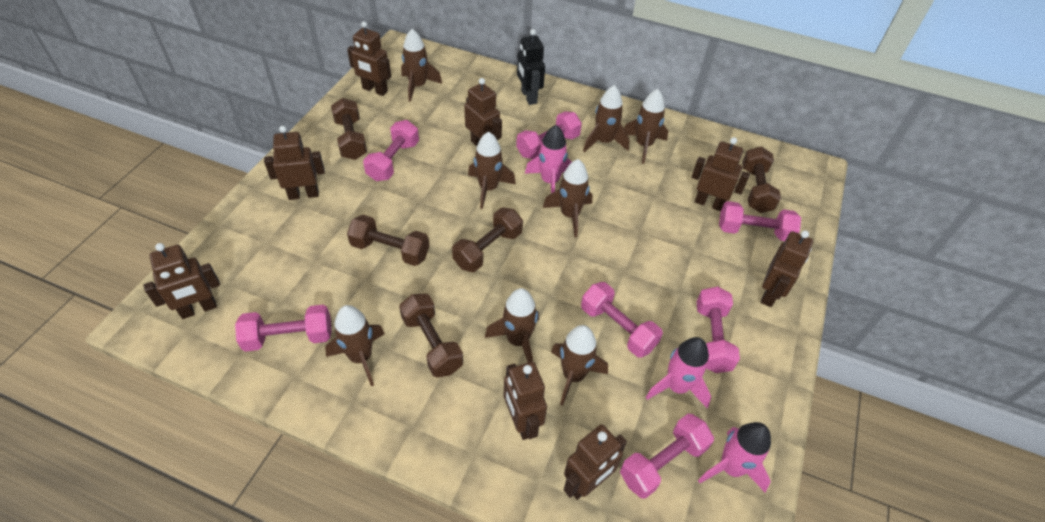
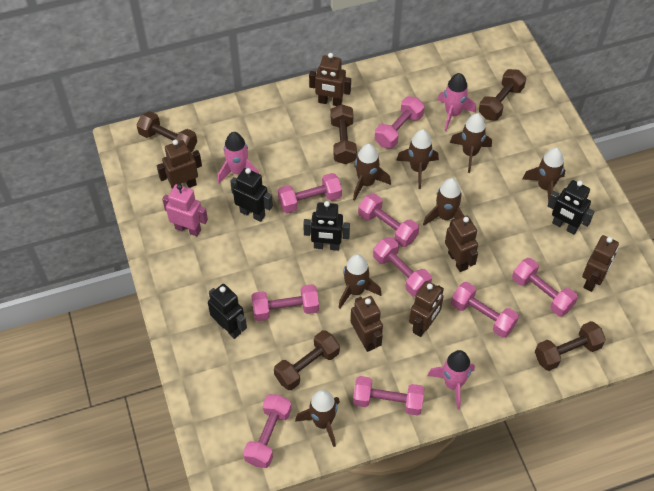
black robot: [517,29,545,105] = 1 -> [208,284,247,339] [230,168,273,222] [303,201,350,251] [548,180,594,234] = 4
brown robot: [144,243,220,319] [264,126,325,200] [347,21,391,96] [464,78,502,146] [504,362,547,440] [564,424,627,500] [691,137,750,211] [761,230,813,307] = 8 -> [157,140,202,189] [309,53,351,106] [351,296,383,352] [409,281,444,337] [445,216,478,272] [582,235,619,292] = 6
brown rocket: [325,305,385,386] [401,29,442,102] [468,131,516,209] [485,288,539,362] [543,159,592,237] [551,325,608,406] [583,85,630,152] [624,89,668,164] = 8 -> [295,390,340,447] [338,254,382,309] [353,144,391,200] [396,129,439,189] [423,178,464,226] [450,113,492,173] [522,148,565,202] = 7
pink dumbbell: [235,305,332,352] [363,120,419,181] [516,111,582,159] [581,282,663,358] [620,414,714,499] [696,287,740,373] [719,201,801,241] = 7 -> [243,394,292,468] [251,284,319,321] [278,173,342,213] [353,376,425,416] [358,193,419,247] [373,237,432,296] [375,96,425,149] [451,282,519,338] [512,258,578,316] = 9
pink robot: none = 0 -> [162,184,208,236] = 1

